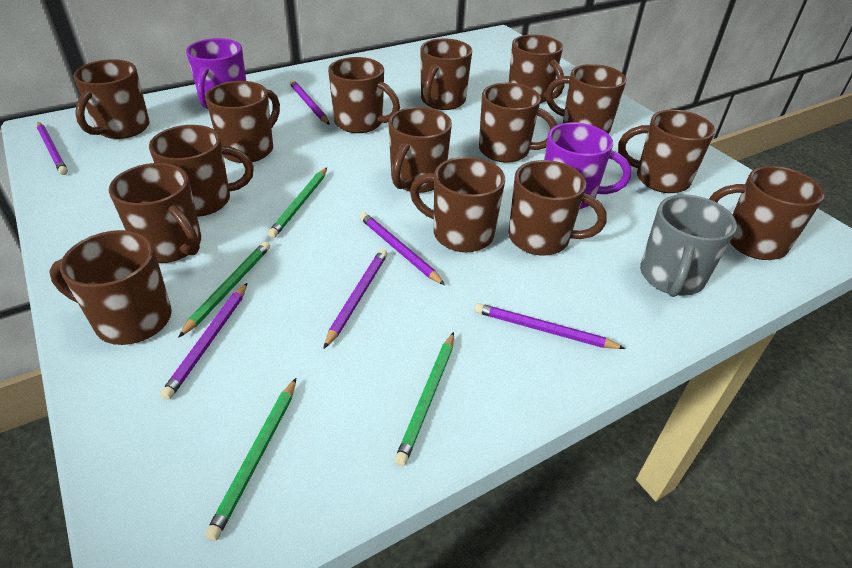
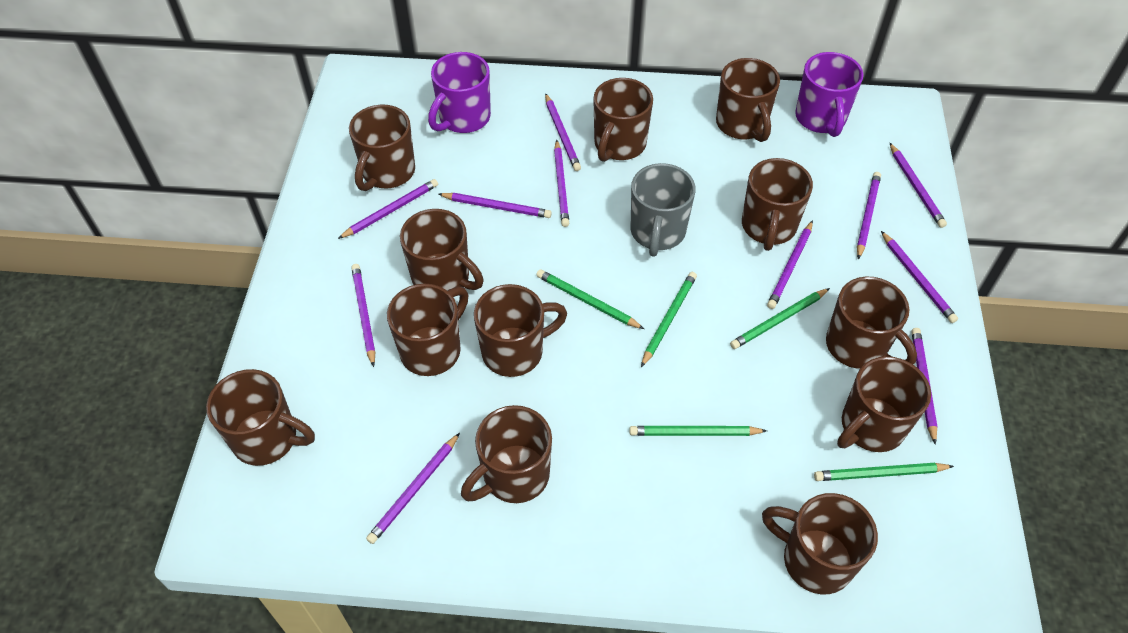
brown mug: [49,230,172,345] [73,59,150,139] [109,163,201,263] [149,125,254,217] [205,81,280,163] [328,57,400,133] [388,107,452,193] [410,157,505,252] [420,38,472,110] [479,83,557,163] [508,160,607,256] [509,34,565,103] [546,64,627,134] [618,110,715,193] [709,166,824,260] = 15 -> [206,369,315,466] [349,104,415,191] [387,284,468,376] [400,209,484,291] [461,405,552,503] [474,284,567,377] [593,78,653,162] [716,58,780,142] [742,158,813,251] [762,493,878,594] [826,277,917,369] [837,356,931,452] = 12
green pencil: [178,242,270,338] [205,378,296,541] [268,168,327,238] [394,332,454,466] = 4 -> [537,269,644,329] [629,426,767,436] [641,272,697,367] [730,288,830,349] [814,463,954,481] = 5
purple pencil: [37,122,68,175] [160,283,247,400] [290,80,330,125] [323,249,387,349] [360,212,445,285] [474,303,626,349] = 6 -> [338,179,438,239] [351,264,375,367] [366,433,460,544] [439,193,552,218] [545,93,581,171] [554,140,570,227] [767,220,813,309] [857,172,881,259] [881,231,958,323] [890,143,947,228] [911,328,937,445] = 11

